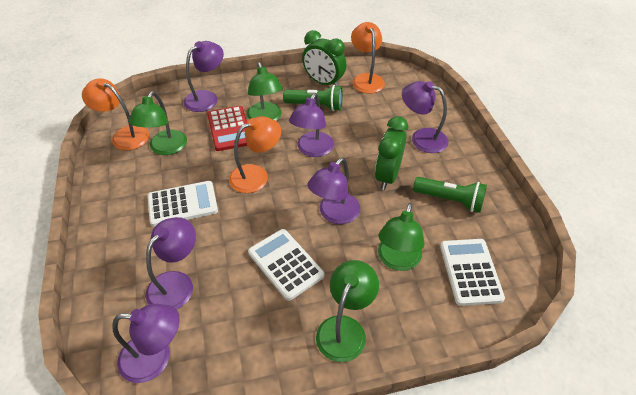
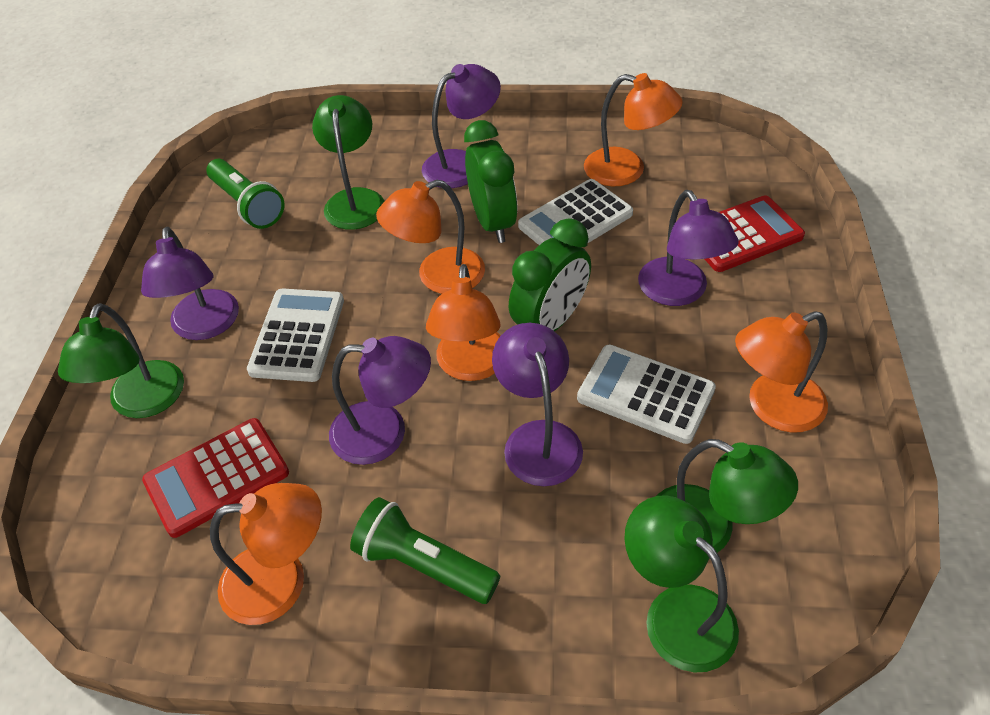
orange lamp: [82,78,149,150] [229,116,281,193] [351,22,385,94] = 3 -> [210,483,322,625] [376,180,485,294] [426,264,501,381] [584,73,683,186] [735,311,828,433] = 5
purple lamp: [112,304,180,383] [146,217,196,310] [184,41,224,112] [289,93,334,157] [307,157,361,224] [402,81,449,153] = 6 -> [141,227,239,340] [329,336,431,465] [422,64,501,188] [492,323,583,486] [638,190,739,306] = 5
red calculator: [207,106,247,151] = 1 -> [142,418,289,538] [705,195,805,272] = 2

